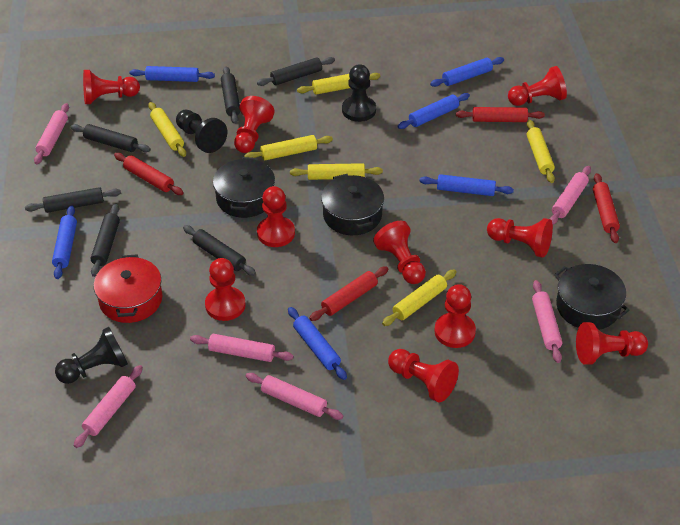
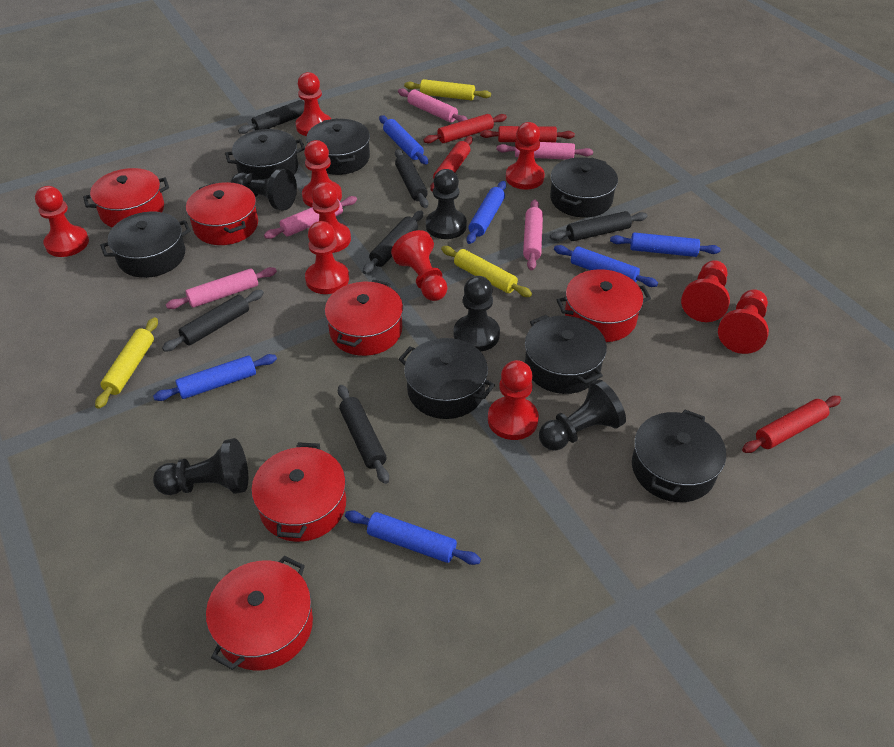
black pawn: [55,327,128,384] [176,110,227,153] [342,64,376,122] = 3 -> [153,438,248,495] [231,169,297,210] [426,169,467,239] [454,276,500,351] [539,380,626,451] = 5
black pot: [213,157,275,218] [321,174,384,235] [554,264,630,330] = 3 -> [100,212,191,278] [225,129,305,179] [306,118,370,175] [399,338,495,419] [525,315,607,394] [550,157,618,217] [632,410,726,502] = 7
pink rolling pin: [34,103,69,164] [74,365,143,448] [190,334,294,362] [246,373,343,420] [532,280,562,363] [549,166,591,225] = 6 -> [166,267,277,309] [264,196,357,239] [398,88,468,122] [497,142,593,160] [523,200,543,270] = 5
red pot: [94,254,162,323] = 1 -> [83,168,169,228] [186,182,258,245] [206,556,313,671] [251,442,346,542] [325,280,403,356] [557,269,651,342] = 6
yellow rolling pin: [148,102,186,157] [244,135,333,160] [290,163,383,180] [297,73,380,95] [382,269,457,326] [527,120,555,183] = 6 -> [95,317,158,409] [404,79,491,100] [441,246,532,297] = 3

